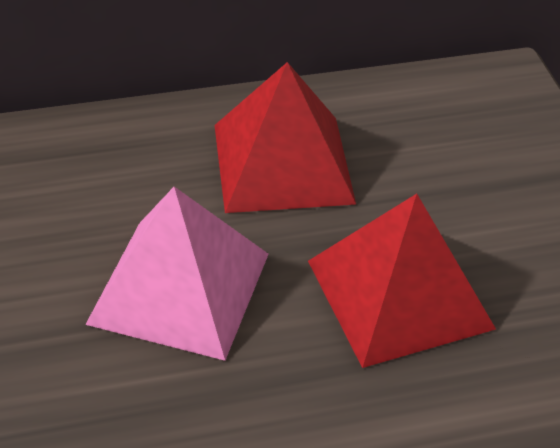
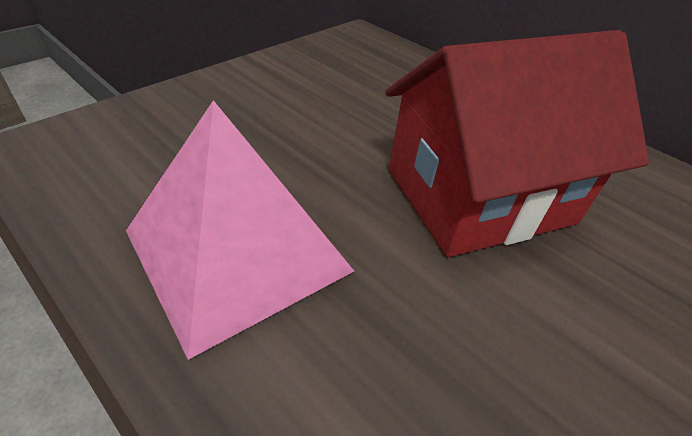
red house: none = 0 -> [385,30,649,257] = 1
red pyramid: [214,62,356,213] [308,194,496,368] = 2 -> none = 0

